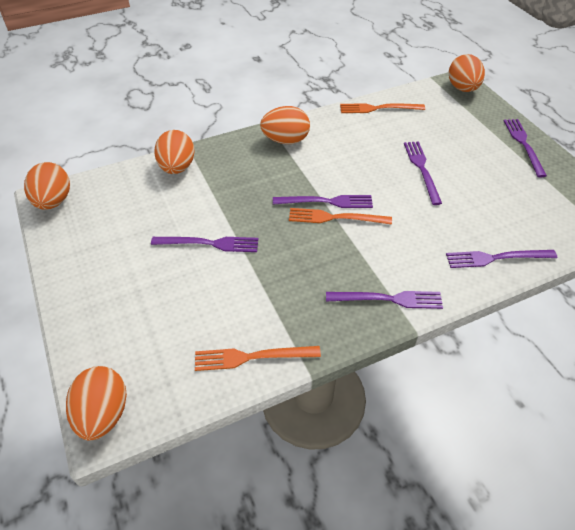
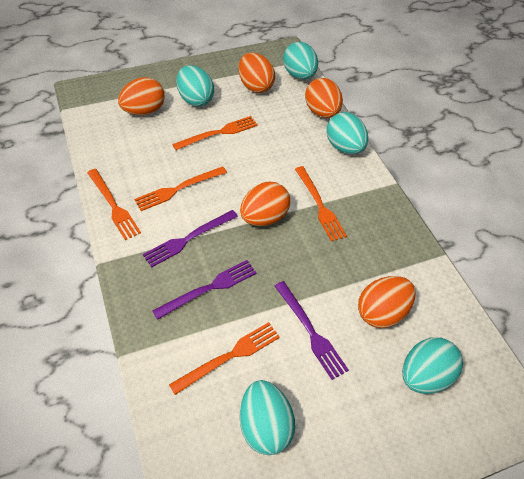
orange fork: [195,346,321,371] [289,208,392,225] [340,103,425,113] = 3 -> [87,169,141,240] [134,166,227,211] [169,322,280,395] [172,116,258,150] [295,166,347,242] = 5
purple fork: [151,237,258,252] [273,195,373,208] [326,291,443,309] [404,141,442,205] [446,250,557,268] [504,119,547,177] = 6 -> [143,210,238,267] [153,260,257,320] [275,281,349,380] = 3
turquoise egg: none = 0 -> [176,65,214,107] [240,380,295,455] [283,42,318,79] [326,112,368,154] [402,337,463,394] = 5

